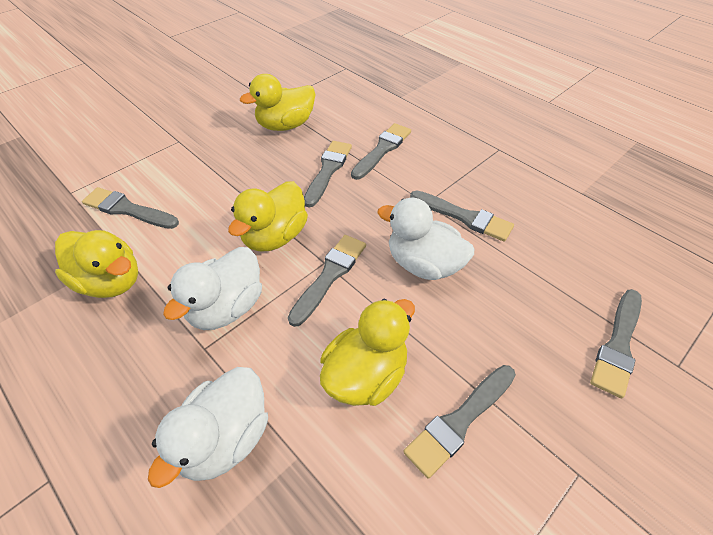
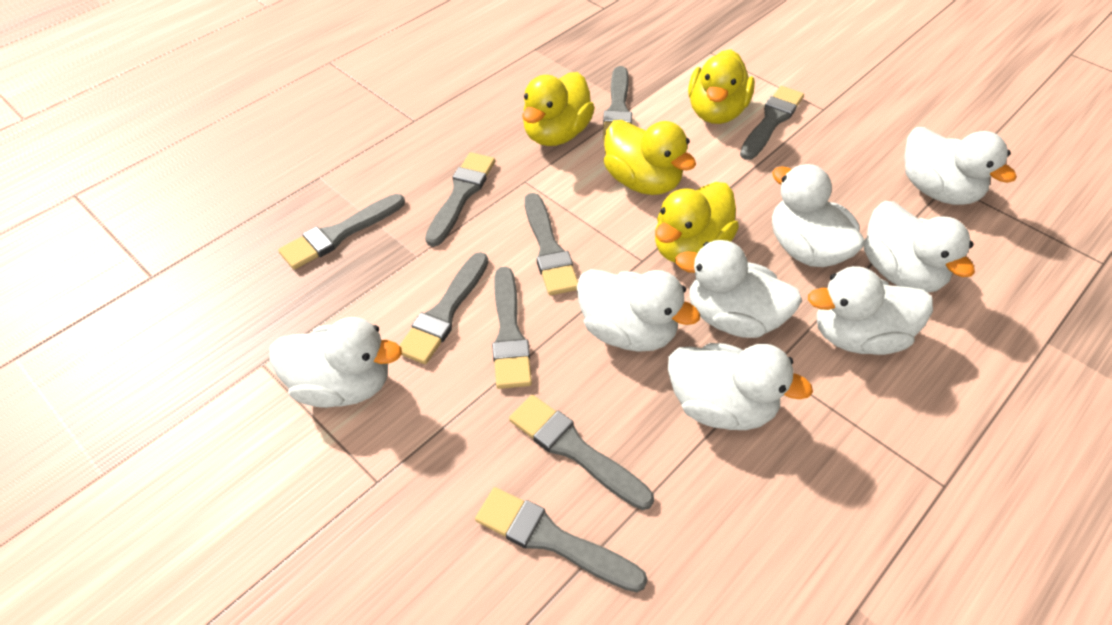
grey brush: [82,187,179,229] [288,235,366,327] [304,141,352,207] [351,123,411,180] [403,365,516,479] [410,190,514,242] [590,289,642,398] = 7 -> [278,194,405,270] [399,252,489,364] [425,152,495,247] [475,487,647,592] [492,267,532,389] [509,395,654,510] [525,193,578,295] [603,66,632,141] [740,86,804,160] = 9
white duck: [148,367,268,488] [163,247,262,330] [377,198,474,280] = 3 -> [269,317,402,408] [577,269,700,352] [668,343,813,430] [675,240,802,338] [772,164,865,267] [808,266,933,355] [864,201,975,293] [904,127,1017,205] = 8

